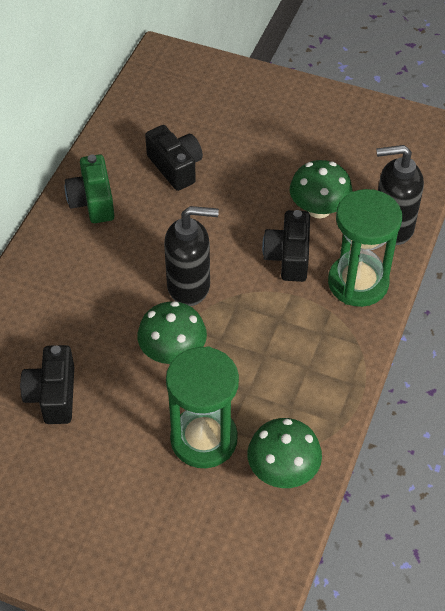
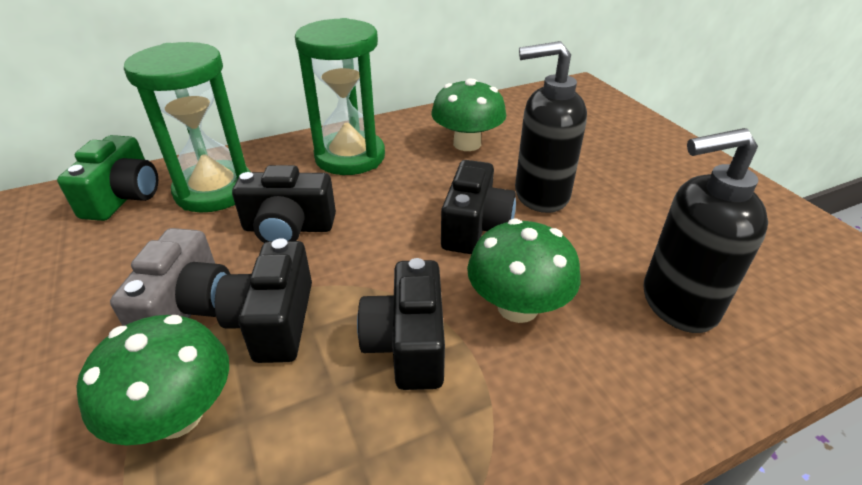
black camera: [20,345,74,424] [145,125,203,191] [262,210,310,282] = 3 -> [215,238,312,363] [232,165,336,243] [357,258,445,390] [441,160,516,254] = 4
grey camera: none = 0 -> [110,228,230,326] = 1

